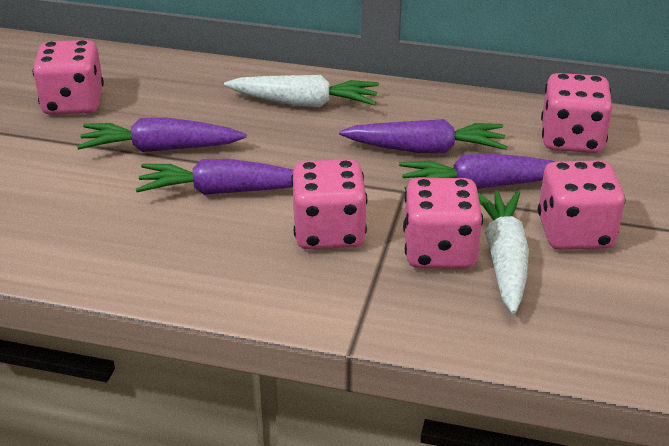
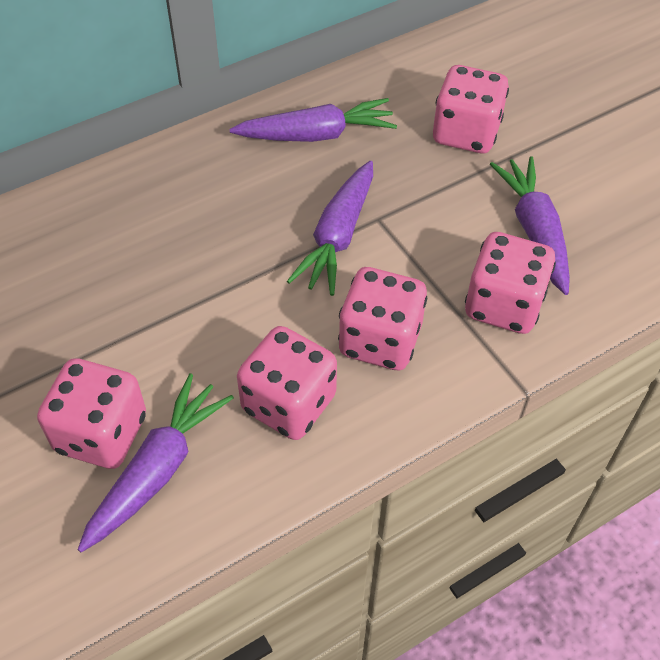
white carrot: [224,75,379,107] [478,190,529,314] = 2 -> none = 0

